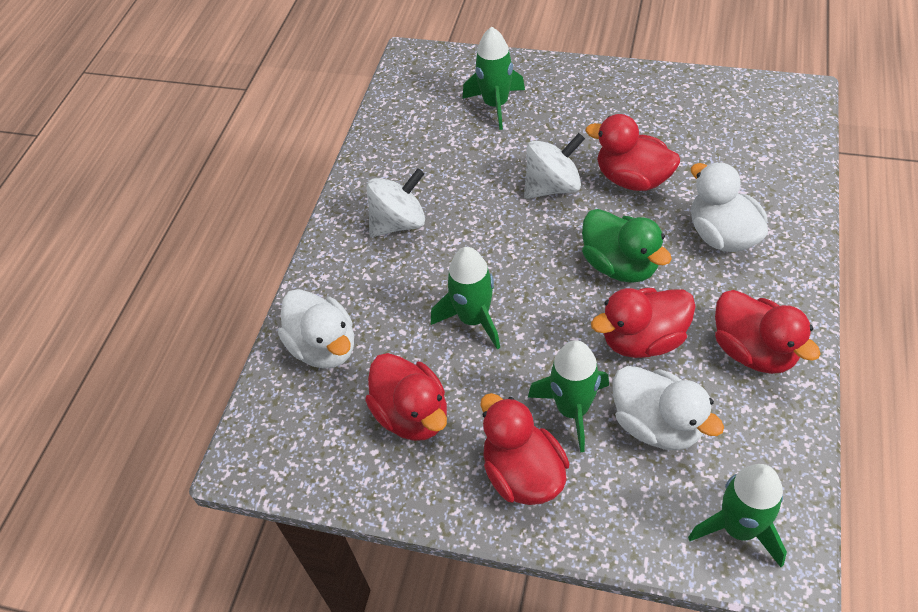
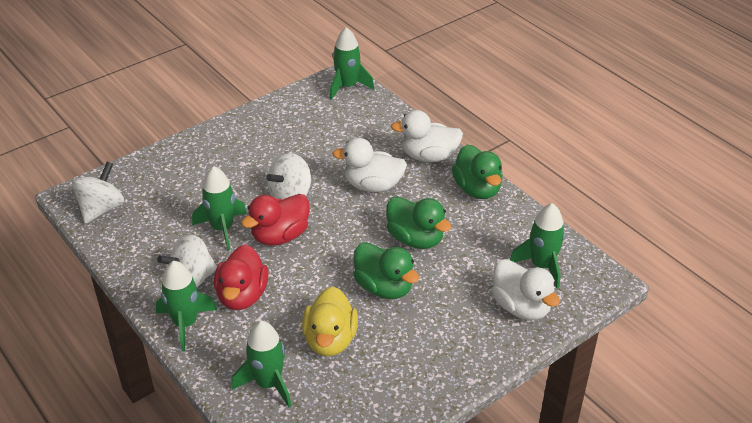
green duck: [582,209,672,283] = 1 -> [353,242,419,299] [386,196,451,249] [452,145,503,199] = 3
green rocket: [431,247,500,350] [462,27,525,130] [528,340,609,453] [688,464,787,567] = 4 -> [156,261,217,351] [192,166,247,250] [232,321,291,408] [330,27,374,100] [510,203,565,289] = 5
red duck: [365,353,447,441] [480,393,569,505] [585,114,680,191] [591,288,696,358] [715,290,821,374] = 5 -> [214,245,269,310] [241,194,309,246] = 2
white spinning top: [366,168,425,237] [524,133,585,199] = 2 -> [72,162,124,224] [157,235,217,287] [266,153,311,200] = 3
yellow duck: none = 0 -> [302,286,358,356] = 1

